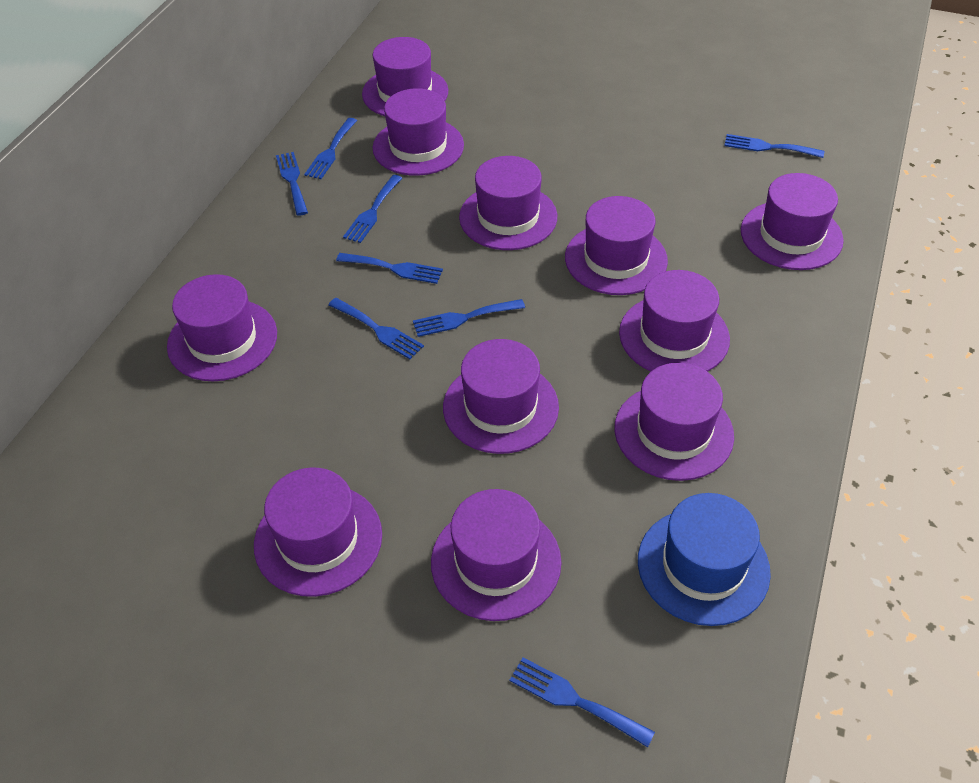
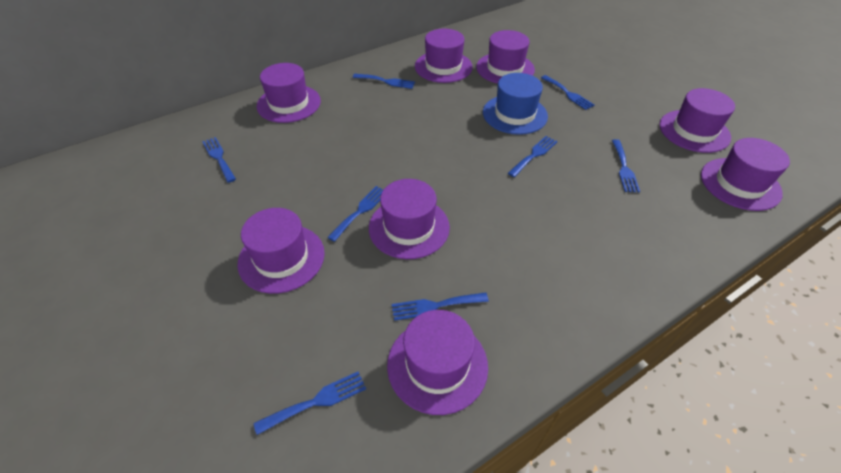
purple hat: [167,274,277,381] [254,468,382,597] [362,37,448,116] [372,88,464,176] [431,489,561,621] [443,339,559,454] [459,156,557,250] [565,196,668,295] [614,363,734,481] [619,270,730,372] [741,173,844,270] = 11 -> [237,208,325,294] [256,63,321,123] [369,179,450,259] [387,310,488,415] [415,29,473,83] [476,30,535,84] [659,88,735,153] [701,138,790,211] = 8

